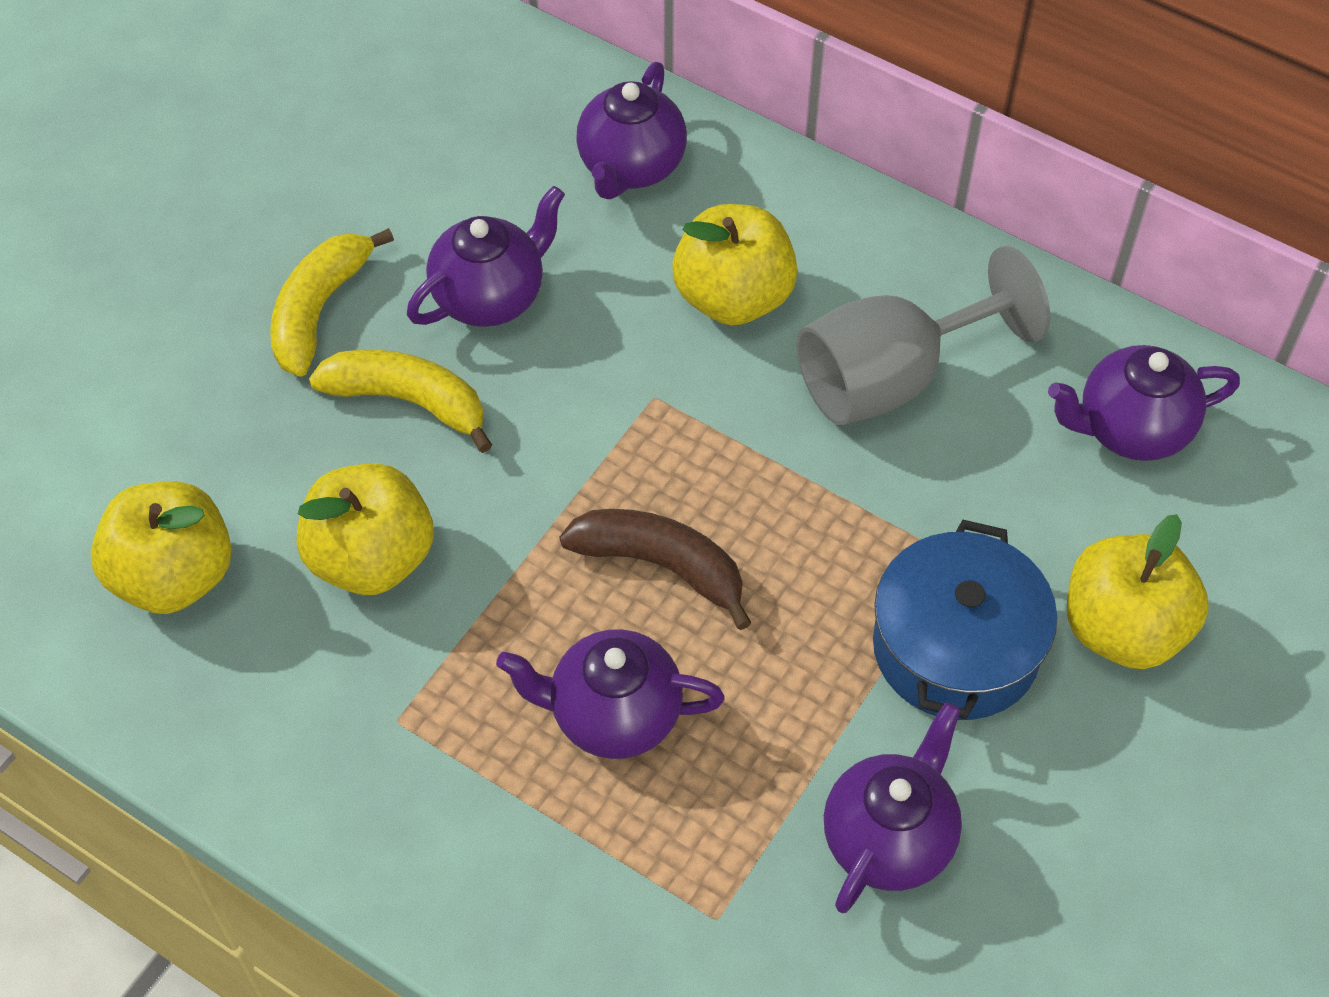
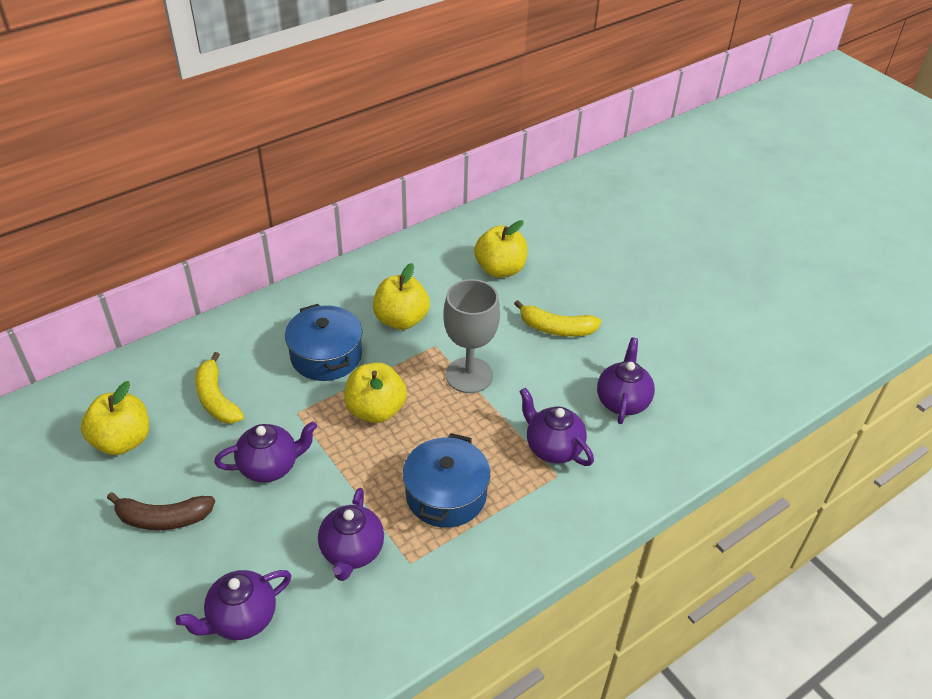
blue pot: [873,520,1057,720] = 1 -> [285,304,362,381] [403,433,490,528] = 2

